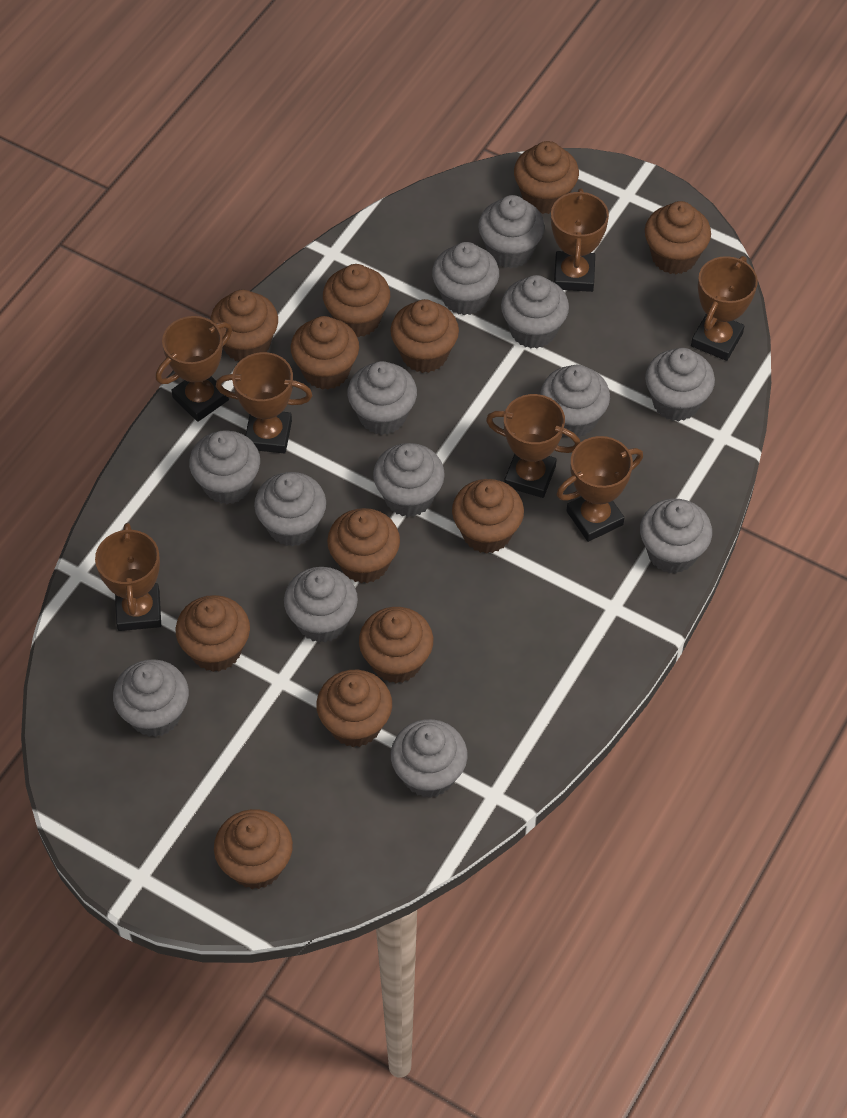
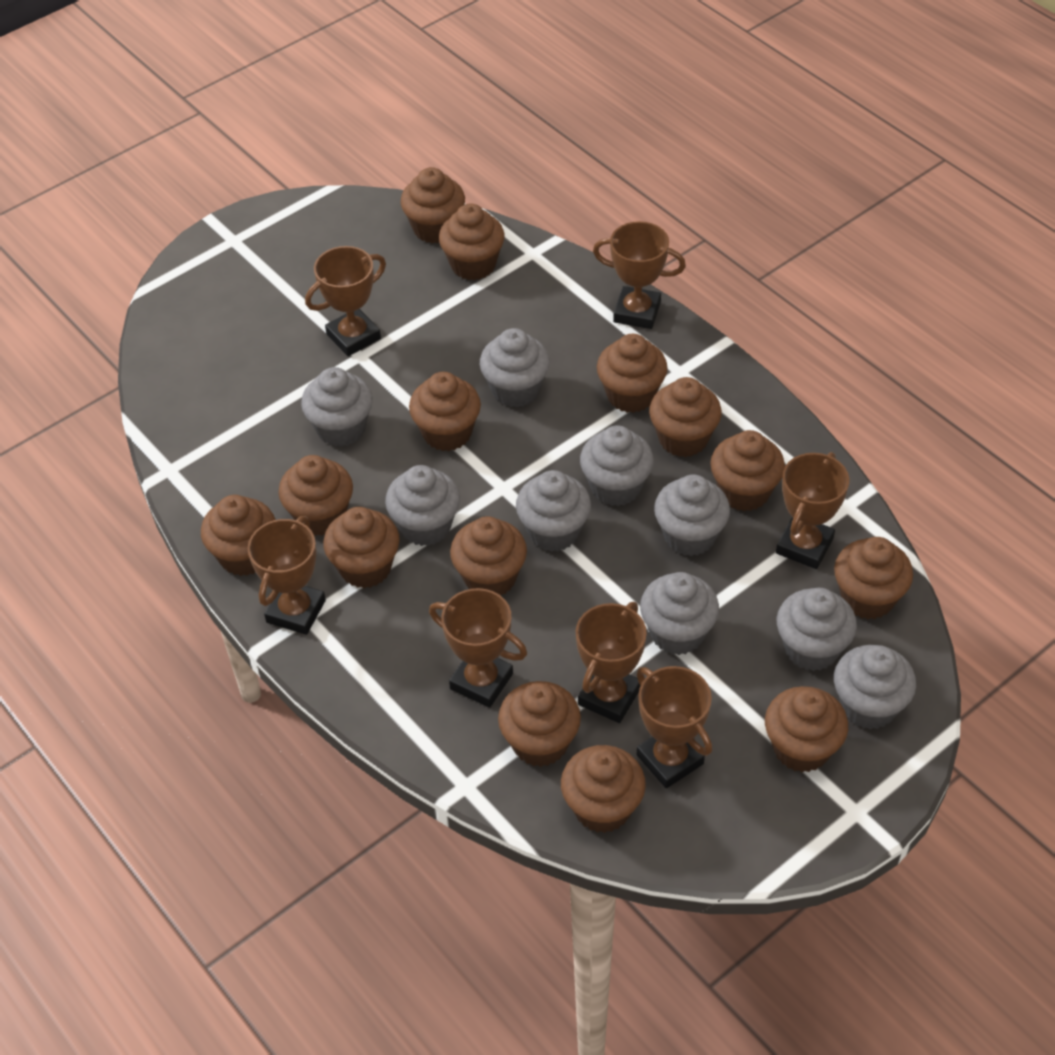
brown cupcake: [175,595,250,672] [210,290,278,362] [214,809,293,889] [291,316,359,390] [316,670,392,747] [323,264,390,337] [327,508,400,583] [359,607,433,683] [390,299,459,373] [452,479,524,554] [514,141,579,214] [645,201,711,274] = 12 -> [201,495,276,576] [279,455,353,536] [323,507,400,588] [401,167,465,243] [409,372,481,451] [439,203,504,280] [450,516,527,595] [498,681,581,767] [561,745,646,833] [597,334,668,413] [649,377,722,457] [710,430,785,511] [765,686,848,772] [834,537,913,619] = 14
grey cupcake: [113,659,189,737] [189,431,260,504] [254,472,326,547] [284,567,358,643] [347,361,417,435] [373,443,445,517] [391,719,468,798] [432,242,499,315] [478,195,545,268] [501,275,569,349] [540,365,610,438] [640,498,712,573] [645,348,715,421] = 13 -> [301,367,373,447] [385,465,460,546] [480,328,550,407] [516,470,591,552] [580,425,654,506] [640,572,719,655] [654,474,730,556] [777,588,857,671] [834,645,916,730] = 9

